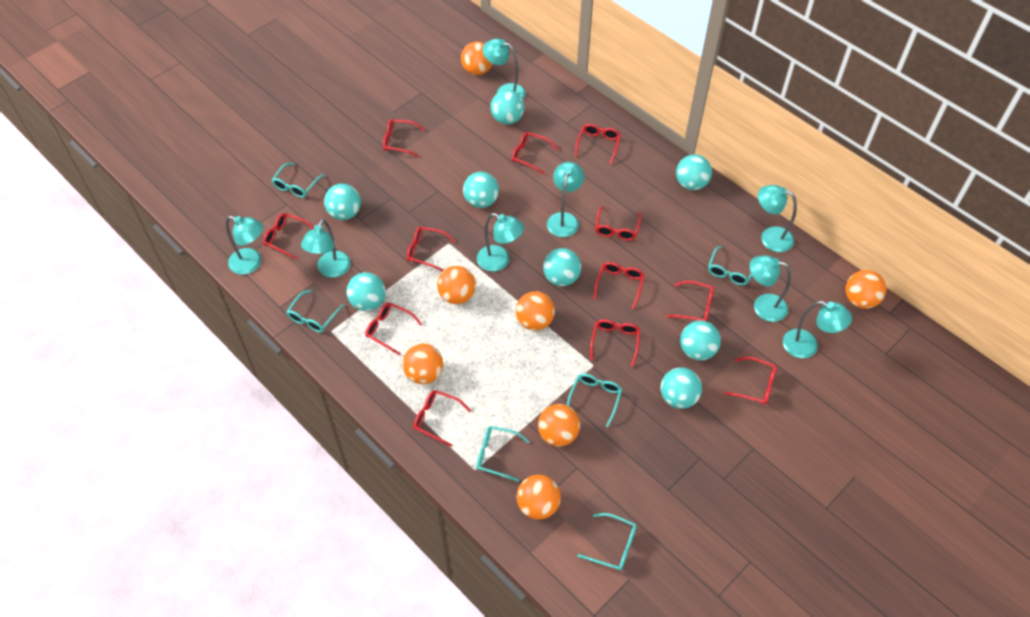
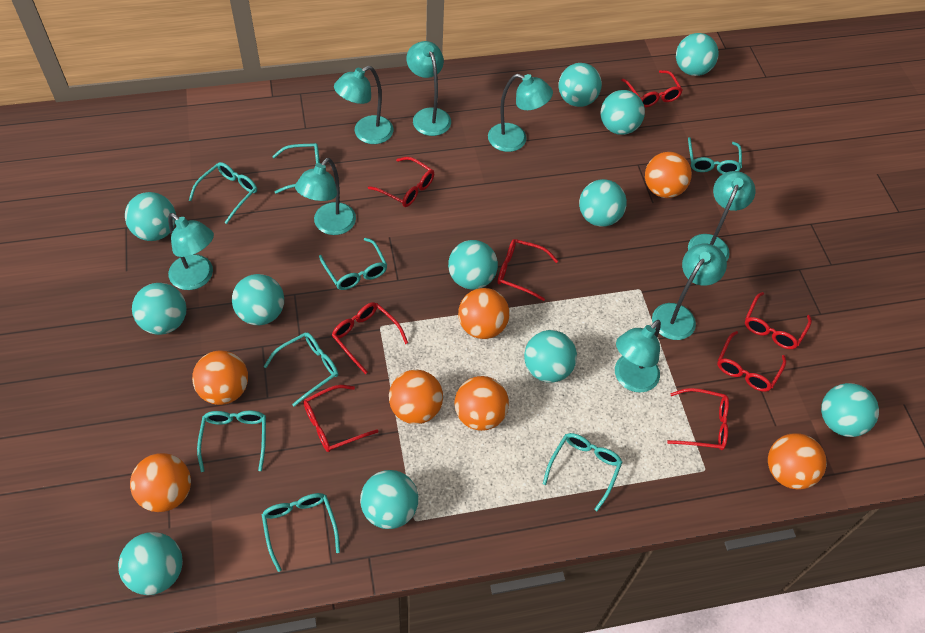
red glasses: [263,213,314,260] [365,303,422,356] [383,119,425,157] [407,227,455,272] [413,390,471,447] [512,132,558,175] [575,124,621,164] [590,319,640,367] [594,262,644,309] [595,207,641,241] [666,281,714,321] [724,357,777,405] = 12 -> [303,385,378,452] [332,302,408,374] [368,157,434,207] [497,239,558,301] [621,70,683,107] [667,388,729,450] [717,331,786,392] [745,292,812,349] = 8
turquoise ball: [324,184,361,220] [346,272,386,311] [463,172,499,208] [490,90,524,124] [543,248,581,286] [660,367,702,409] [676,154,712,190] [680,321,721,361] = 8 -> [118,532,183,595] [125,192,176,241] [132,283,187,335] [232,274,284,325] [360,470,418,529] [448,240,498,290] [524,330,577,383] [558,63,602,107] [579,179,627,227] [601,90,645,135] [676,33,719,76] [821,383,879,437] = 12
turquoise glasses: [272,163,325,198] [286,290,344,333] [476,426,530,481] [567,373,622,427] [578,513,637,571] [708,246,752,285] = 6 -> [189,162,257,224] [197,410,266,472] [261,493,340,572] [264,332,338,407] [272,143,320,194] [319,238,387,290] [543,433,622,511] [688,137,742,174] = 8

